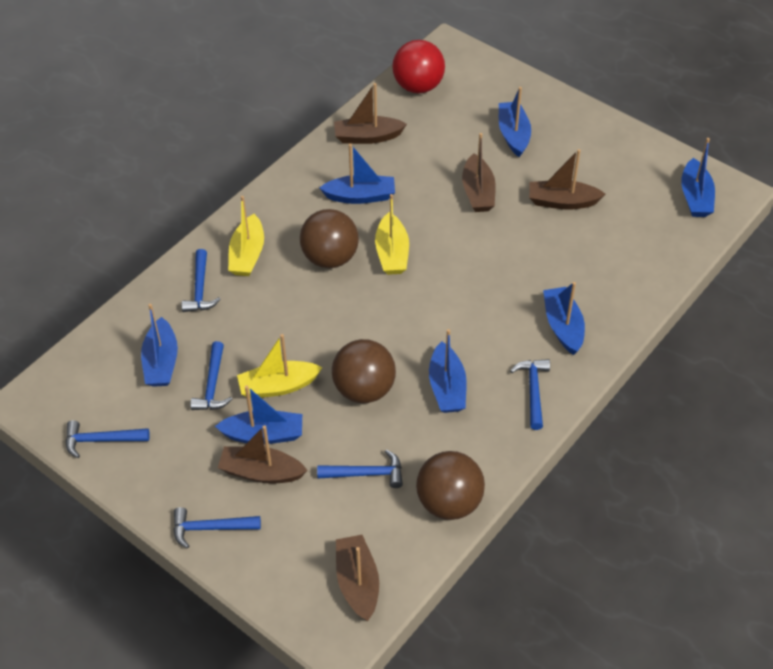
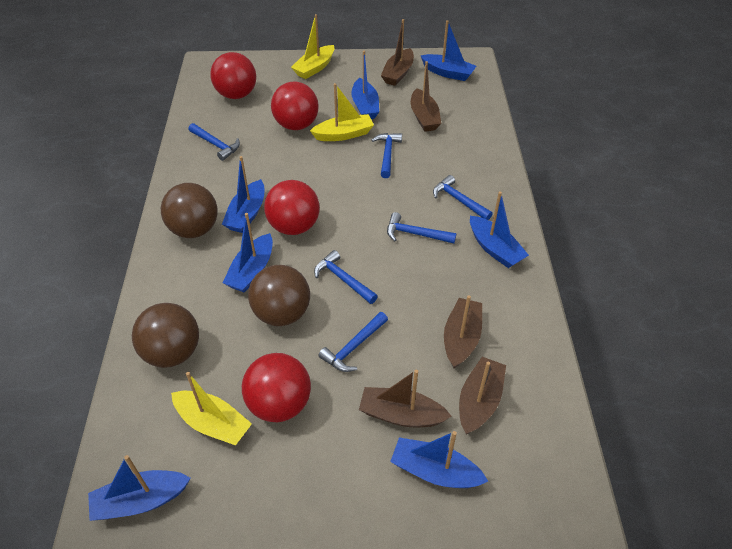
red ball: [392,40,445,93] = 1 -> [210,52,256,99] [242,353,311,422] [264,180,320,235] [271,82,319,130] = 4

